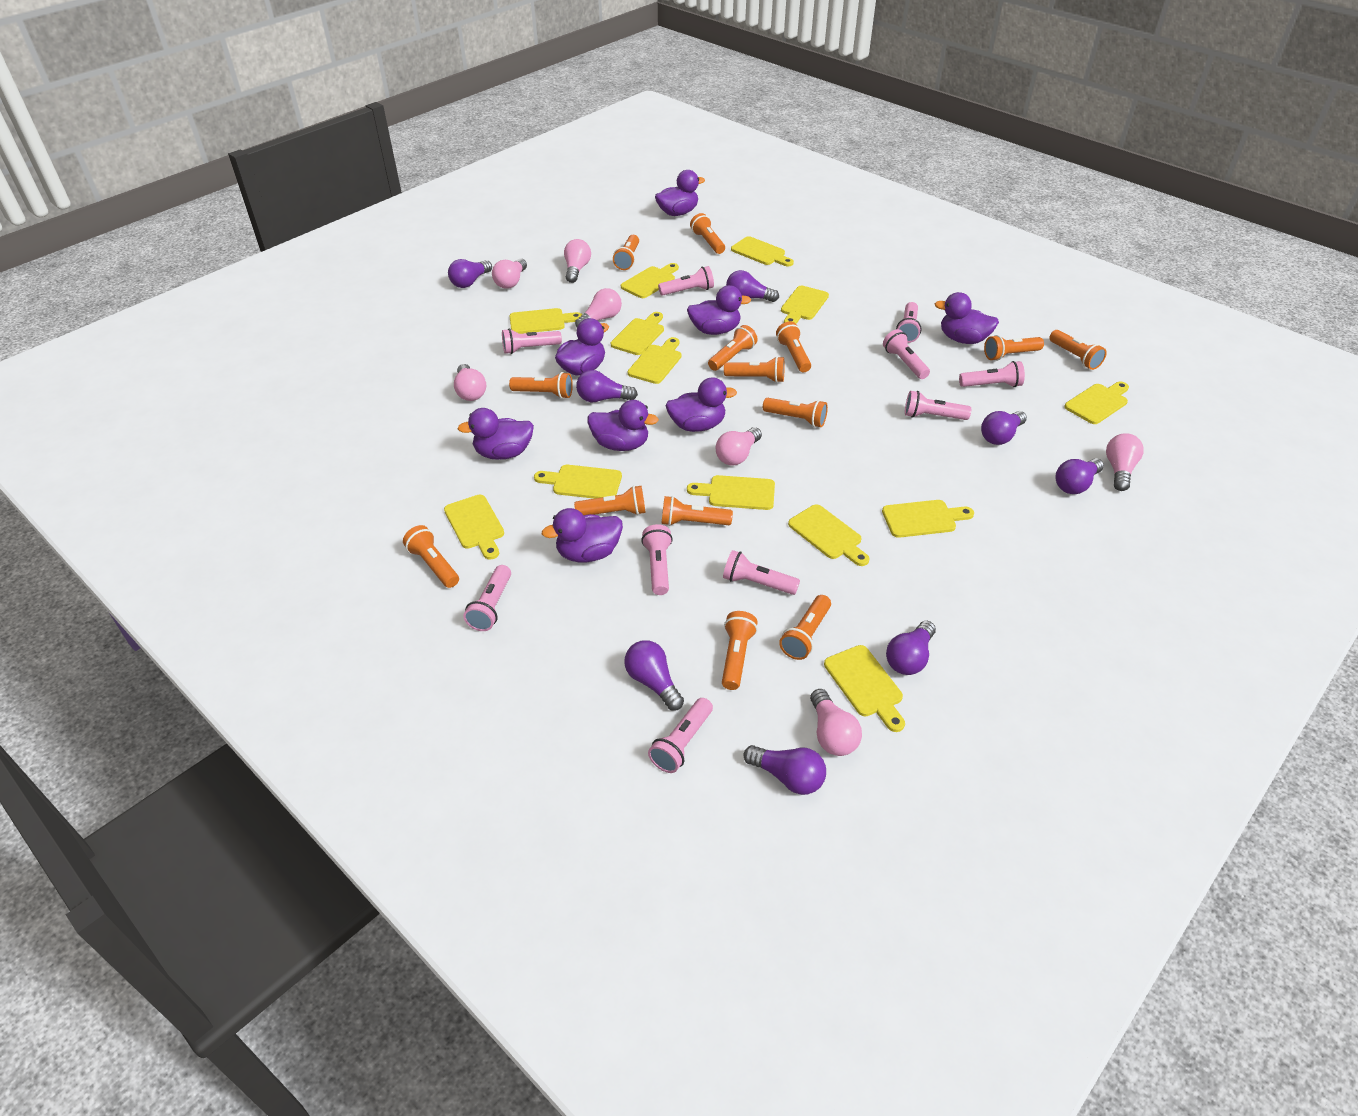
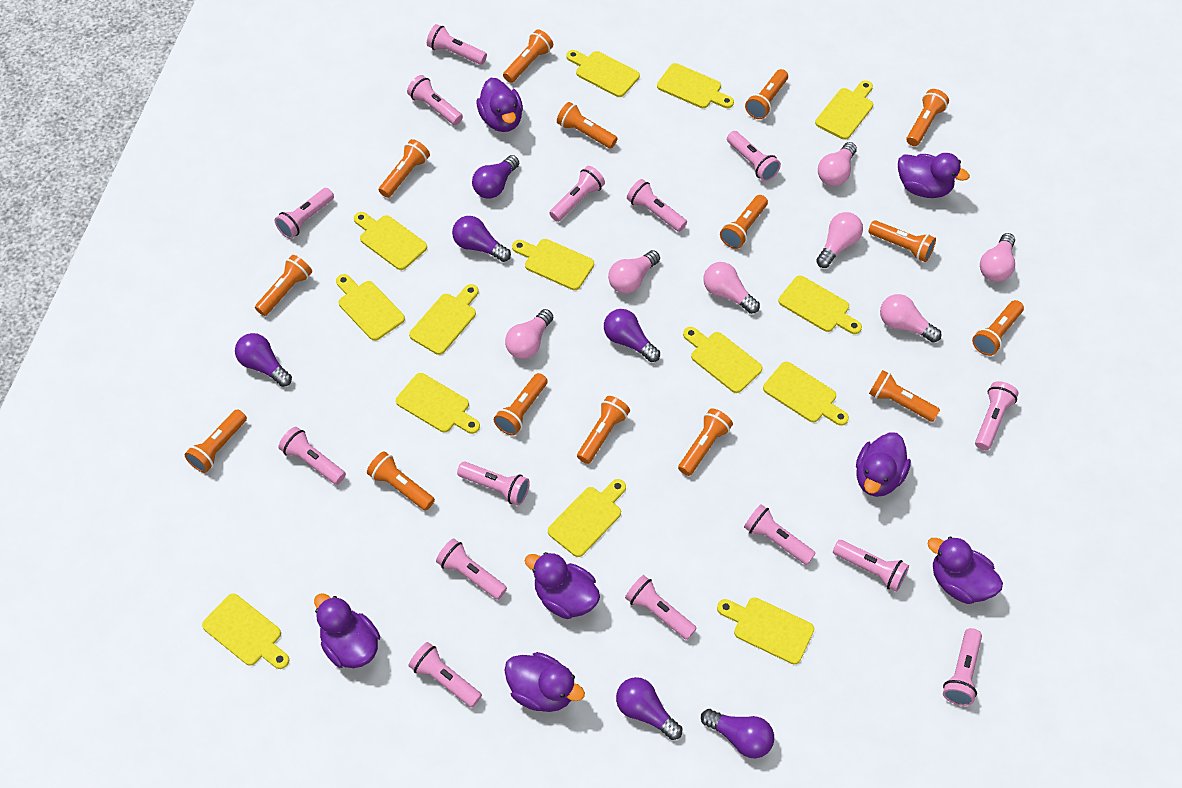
orange flashlight: [403,525,459,588] [509,372,573,399] [574,486,646,515] [613,235,639,270] [661,496,733,526] [690,213,725,254] [708,325,758,371] [722,611,758,690] [724,356,785,383] [763,398,828,427] [776,321,811,372] [779,595,831,660] [984,335,1044,361] [1049,330,1107,370] = 14 -> [185,410,247,473] [255,255,312,316] [367,451,435,511] [379,139,430,198] [494,373,548,436] [503,29,553,83] [557,102,617,149] [577,396,630,464] [678,408,733,476] [720,195,768,249] [745,69,788,119] [868,220,936,262] [869,370,940,422] [907,89,949,146] [972,300,1024,356] = 15
pink flashlight: [464,565,511,631] [502,329,562,354] [641,524,673,595] [648,698,713,773] [658,266,714,296] [723,550,800,595] [883,329,930,379] [896,302,922,343] [905,391,971,420] [959,361,1025,387] = 10 -> [275,188,334,239] [278,427,346,485] [407,75,463,125] [408,642,482,707] [427,24,487,65] [436,539,507,600] [457,462,530,505] [549,166,605,222] [625,575,697,640] [627,179,687,232] [727,131,781,181] [744,504,816,565] [833,540,909,592] [943,628,982,706] [975,381,1019,450] = 15
purple duck: [457,408,534,460] [542,508,623,562] [555,318,609,376] [588,400,659,451] [655,170,705,216] [666,378,737,432] [687,285,752,335] [935,292,999,344] = 8 -> [314,593,380,668] [476,78,523,132] [504,652,585,712] [525,552,600,619] [856,432,911,497] [898,153,969,198] [928,537,1003,604] = 7
purple light bulb: [448,259,492,288] [576,370,638,402] [625,640,684,711] [726,270,779,302] [743,745,826,795] [886,621,936,675] [981,411,1027,445] [1055,458,1104,494] = 8 -> [235,333,292,387] [452,216,511,262] [472,155,519,199] [604,309,660,362] [616,677,682,740] [701,709,774,758] = 6
yellow cutting board: [444,495,504,560] [510,308,582,334] [534,465,622,499] [611,312,664,355] [621,263,679,298] [628,337,682,384] [687,475,775,510] [731,236,794,267] [781,286,829,324] [788,504,870,566] [824,645,905,732] [882,500,974,538] [1064,382,1129,424] = 13 -> [202,594,289,669] [336,274,405,341] [354,212,427,270] [396,373,480,434] [409,284,479,355] [512,239,594,290] [548,479,626,557] [566,50,640,97] [657,63,734,108] [683,327,762,393] [717,598,814,664] [763,362,849,426] [778,276,862,334] [815,80,873,140] = 14

